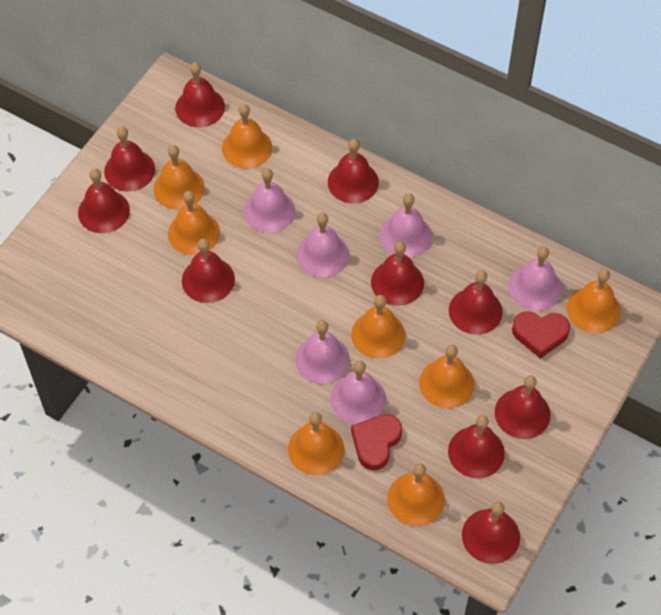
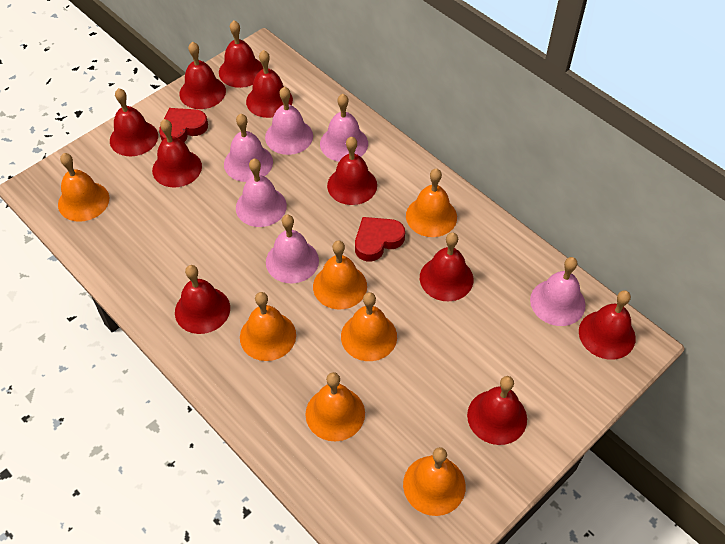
orange bell: [153,145,205,210] [168,191,220,255] [222,104,272,169] [288,412,345,475] [351,295,405,359] [387,463,445,526] [419,345,474,409] [567,269,621,333] = 8 -> [58,153,109,222] [240,292,296,361] [305,372,365,441] [313,240,367,309] [341,292,397,361] [403,447,466,516] [406,169,457,237] = 7

